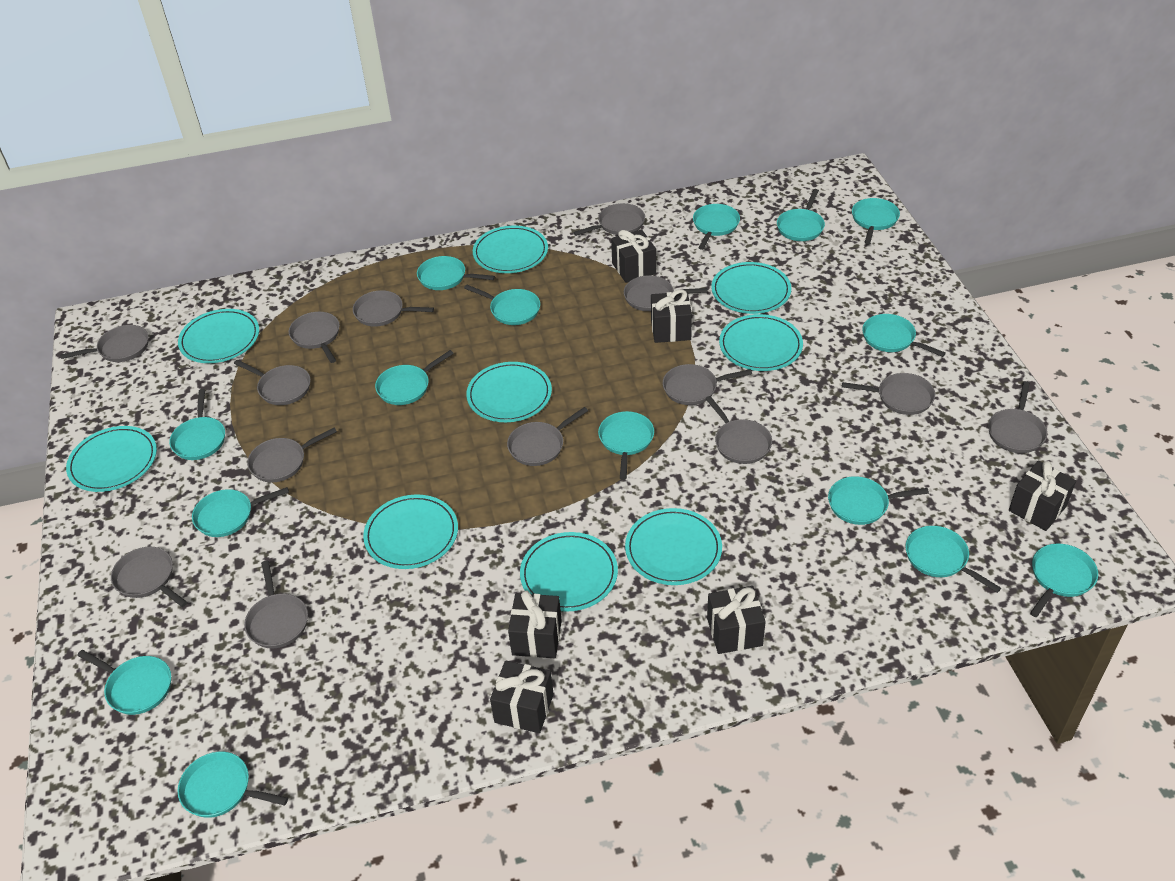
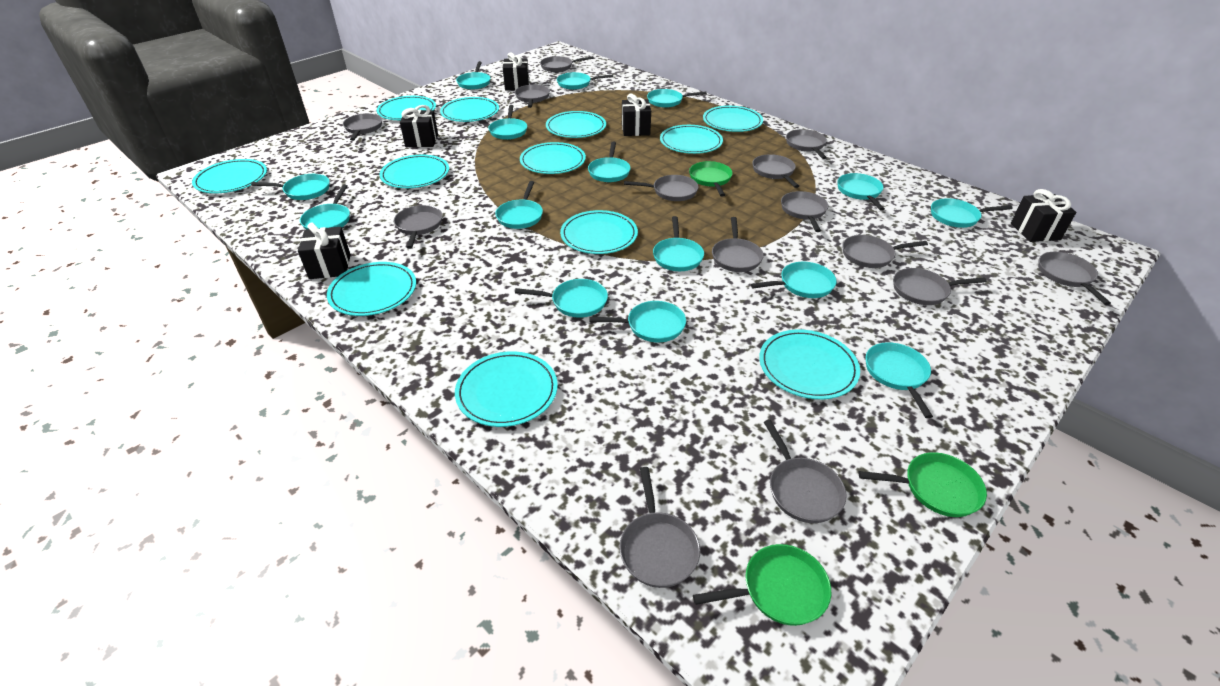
black gift: [490,661,554,733] [508,590,562,658] [611,229,656,283] [651,289,692,343] [707,586,766,654] [1009,461,1076,531] = 6 -> [298,223,351,279] [400,105,438,147] [503,53,529,90] [622,94,651,136] [1011,189,1076,242] = 5
green pan: none = 0 -> [689,161,733,197] [693,544,831,626] [858,452,987,517] = 3
turquoise plate: [66,426,157,492] [178,309,259,363] [363,495,458,569] [466,362,552,422] [473,226,548,273] [520,532,618,612] [625,508,722,585] [711,262,791,314] [719,314,803,371] = 9 -> [192,159,267,193] [327,262,416,316] [377,96,436,120] [380,155,449,188] [440,97,499,122] [455,351,558,427] [520,142,586,174] [546,111,606,138] [560,210,638,254] [660,125,723,154] [703,106,763,132] [759,329,860,399] = 12

